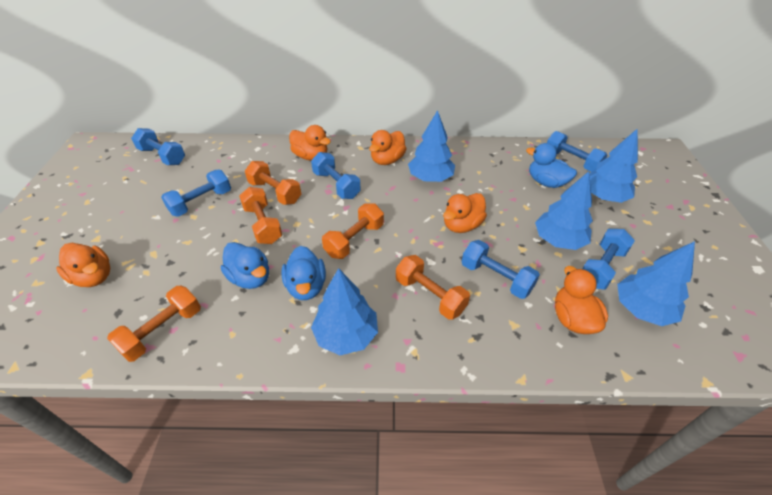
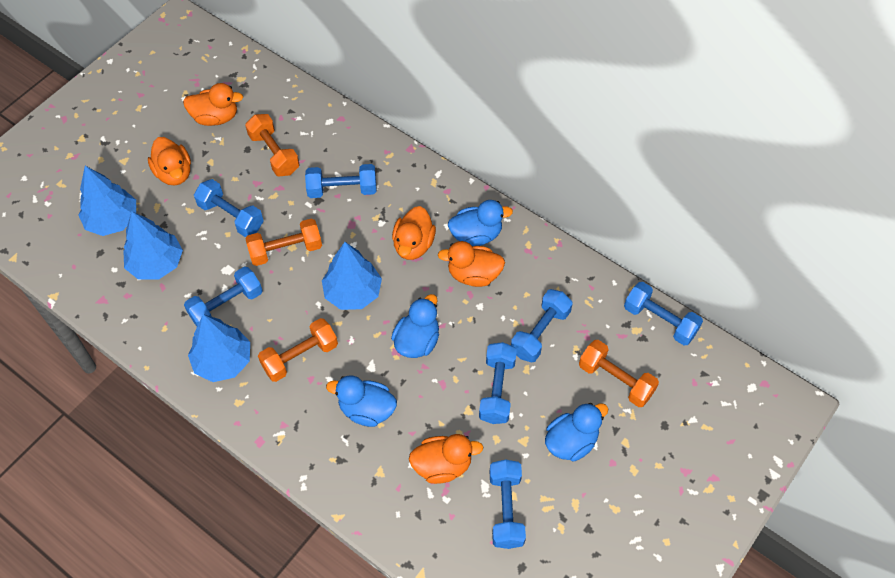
blue duck: [221,242,269,289] [281,246,326,300] [526,143,577,188] = 3 -> [326,375,397,427] [391,294,439,358] [448,200,513,246] [545,403,609,461] = 4
blue dumbbell: [131,128,185,165] [161,170,231,217] [311,152,361,199] [462,240,540,299] [547,131,607,172] [582,229,635,289] = 6 -> [184,267,263,326] [194,179,264,237] [305,164,376,198] [479,342,517,424] [489,460,526,549] [511,289,573,363] [624,282,703,345] = 7
blue tree: [311,268,378,355] [408,110,455,182] [535,171,593,250] [589,128,638,203] [617,241,695,326] = 5 -> [79,166,136,236] [123,211,183,280] [188,314,250,382] [322,242,382,310] = 4
orange dumbbell: [107,286,201,362] [239,187,282,244] [245,161,301,205] [322,203,384,259] [396,255,470,320] = 5 -> [245,114,300,176] [245,218,322,266] [258,318,338,382] [579,340,659,407] = 4

